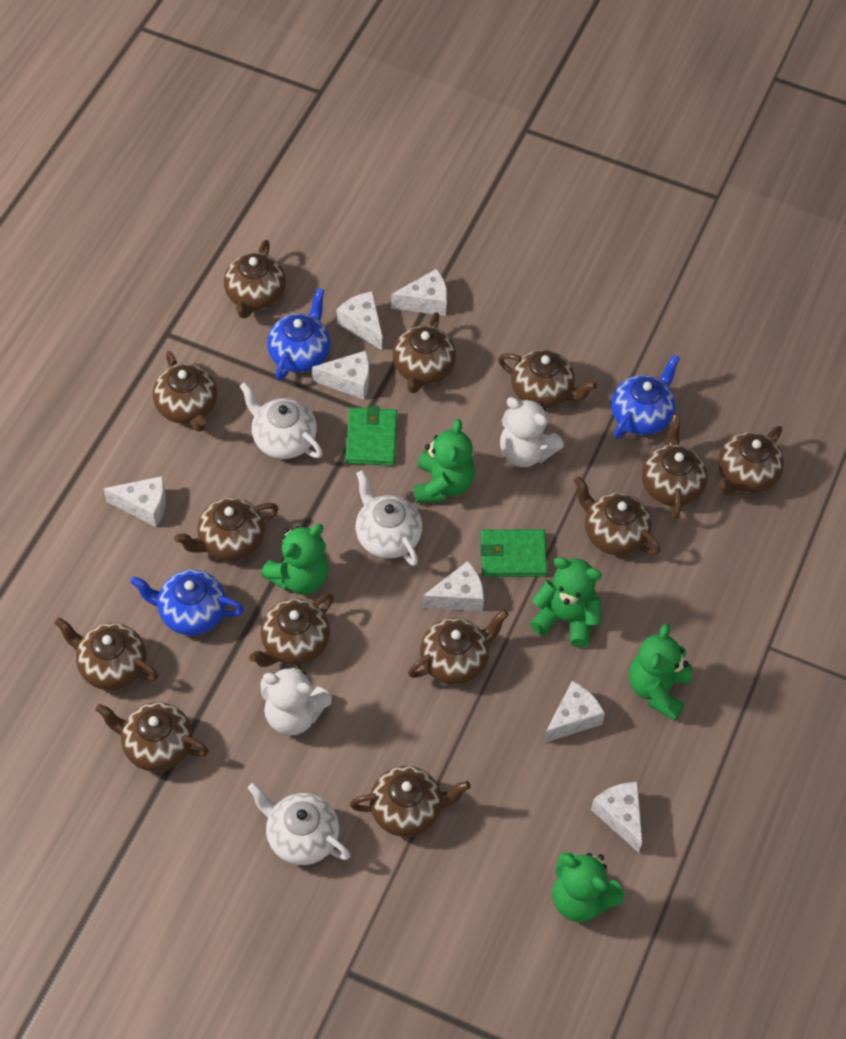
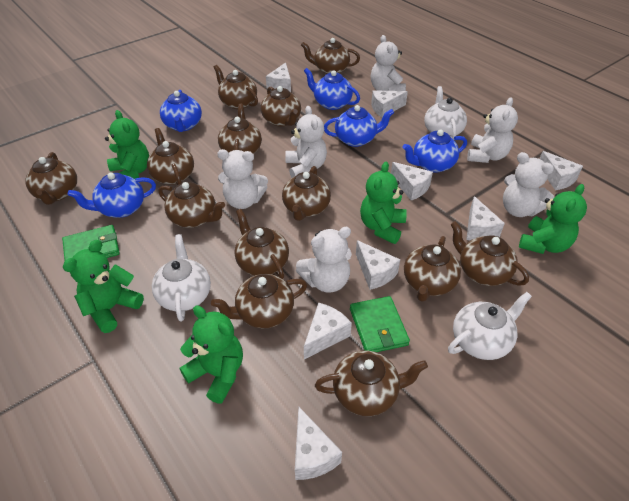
blue teapot: [130,570,244,636] [267,288,331,380] [611,354,680,439] = 3 -> [68,173,156,218] [160,90,202,132] [304,68,360,110] [324,105,394,147] [403,130,467,173] = 5
white cheese: [104,476,166,527] [312,351,369,400] [337,291,382,350] [391,269,447,316] [422,561,484,611] [544,681,605,743] [591,782,642,853] = 7 -> [266,62,291,92] [295,406,342,480] [304,302,352,360] [356,240,400,290] [371,90,408,118] [391,162,433,200] [466,196,505,240] [540,151,583,190] = 8
white teddy bear: [261,664,332,736] [500,397,564,467] = 2 -> [217,149,268,209] [285,106,327,178] [296,227,352,292] [371,35,406,91] [467,97,518,163] [503,152,554,217] = 6

